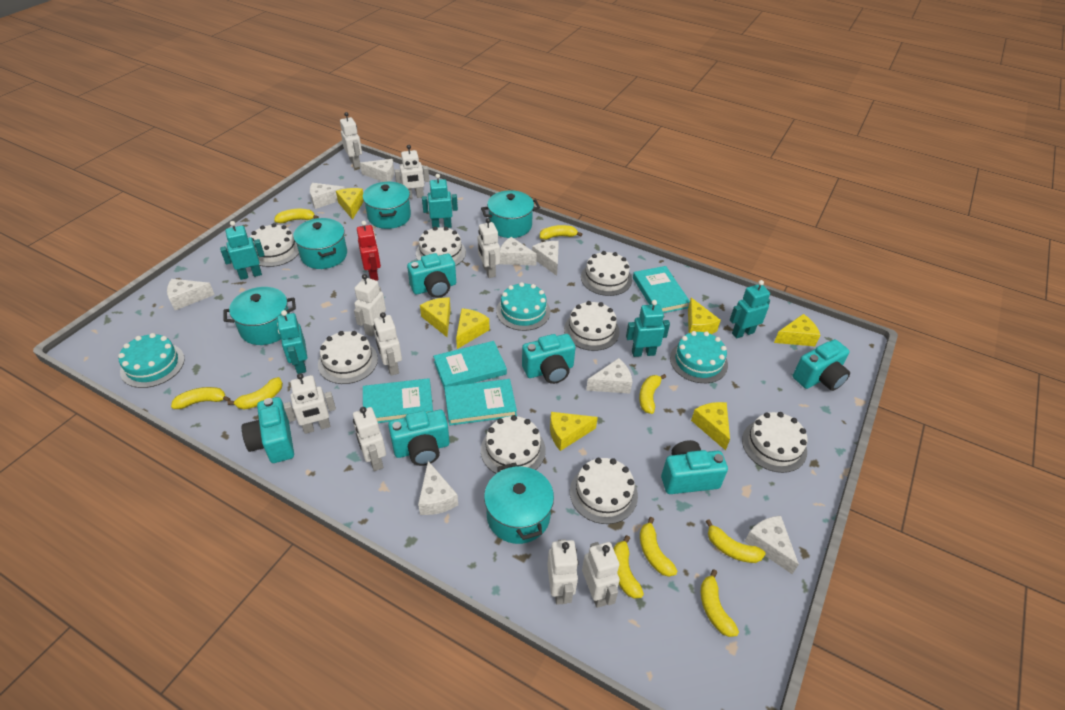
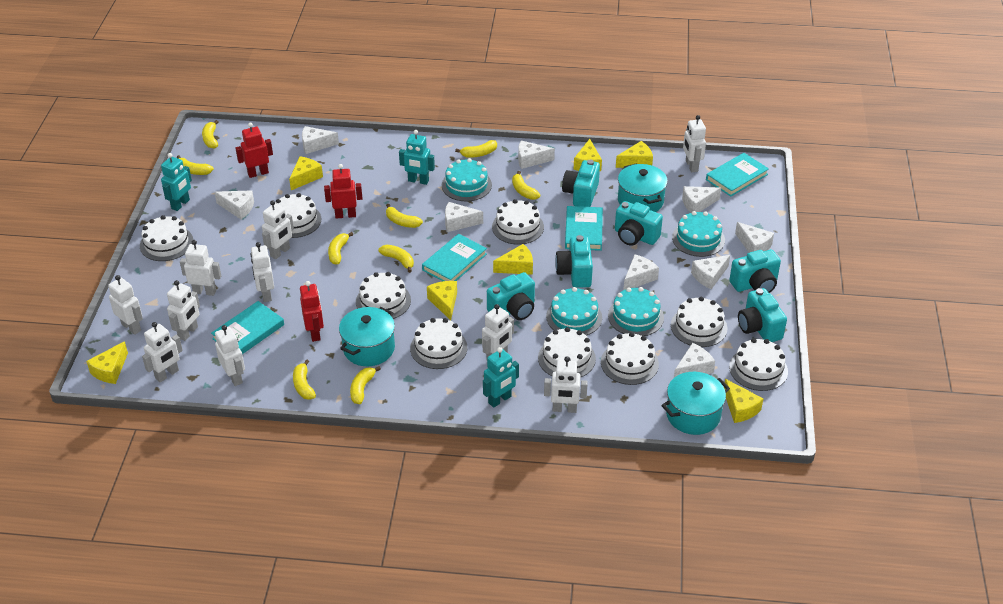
red robot: [357,221,381,281] = 1 -> [236,122,273,178] [300,281,324,342] [324,164,362,219] = 3
turquoise cake: [118,333,185,388] [496,282,550,331] [670,331,728,383] = 3 -> [442,158,492,201] [546,287,602,336] [608,287,664,336] [672,211,725,257] = 4
turquoise pot: [224,287,296,345] [293,218,347,269] [363,182,411,229] [481,190,540,238] [484,462,554,544] = 5 -> [339,307,395,366] [618,164,668,212] [661,372,730,435] = 3
turquoise robot: [220,221,265,280] [277,310,307,374] [422,174,458,229] [626,300,670,357] [730,280,770,338] = 5 -> [161,153,192,211] [399,130,435,185] [483,347,519,408] = 3
white cake: [250,223,299,267] [318,331,378,384] [416,227,466,266] [481,415,546,474] [564,301,620,351] [570,458,638,524] [581,251,632,296] [742,412,808,473] = 8 -> [140,215,193,261] [275,193,321,238] [356,272,411,319] [410,318,467,369] [492,199,544,245] [538,327,596,378] [601,332,659,385] [671,297,727,347] [729,338,788,391] = 9
white cheese: [167,279,215,310] [310,183,345,209] [360,159,394,182] [418,461,458,515] [500,237,537,265] [532,241,559,276] [586,358,632,394] [744,516,799,574] = 8 -> [214,190,254,219] [302,126,339,154] [445,202,483,232] [518,140,555,169] [623,254,659,290] [674,343,715,378] [682,186,721,213] [691,255,730,289] [735,222,774,253] = 9
white robot: [283,373,336,434] [340,112,362,168] [353,407,386,471] [354,274,386,336] [374,312,402,376] [395,145,429,199] [477,218,500,278] [547,539,579,605] [582,542,620,608] = 9 -> [108,275,143,335] [142,322,183,383] [167,280,200,341] [180,240,221,296] [215,325,245,386] [250,242,274,302] [262,200,294,259] [482,304,514,358] [544,356,588,413] [683,115,706,172] = 10

